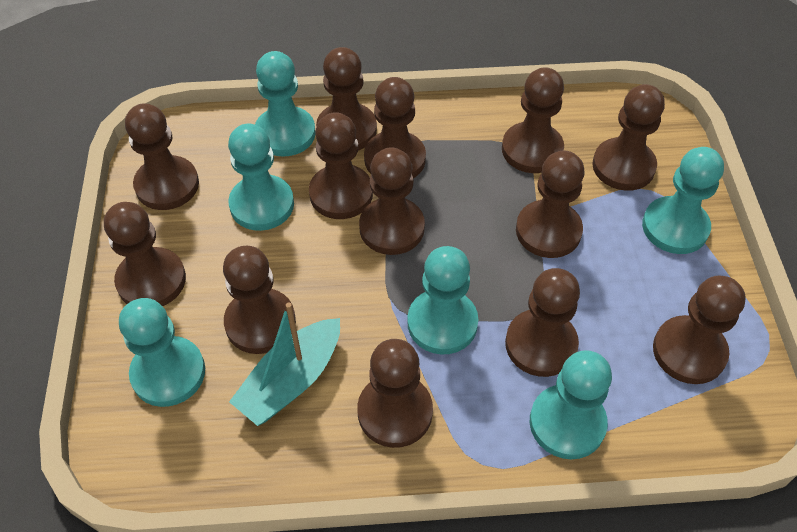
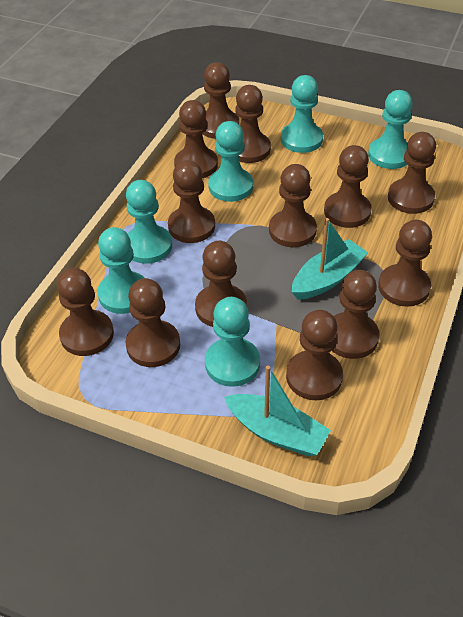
turquoise boat: [229,302,340,426] = 1 -> [224,365,331,456] [292,218,368,300] = 2

